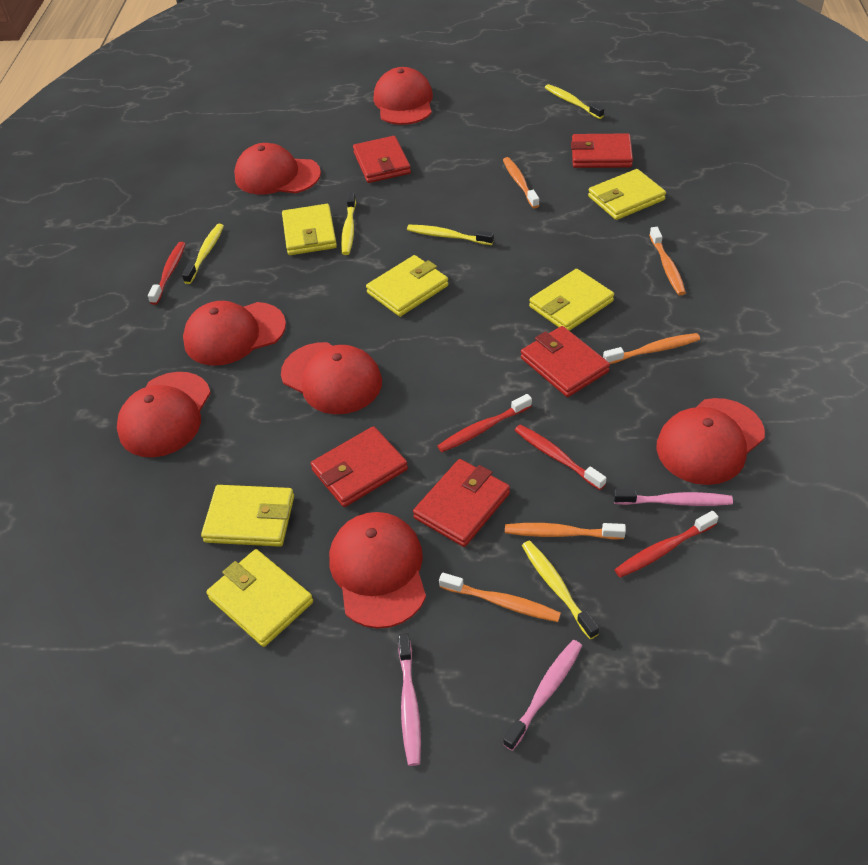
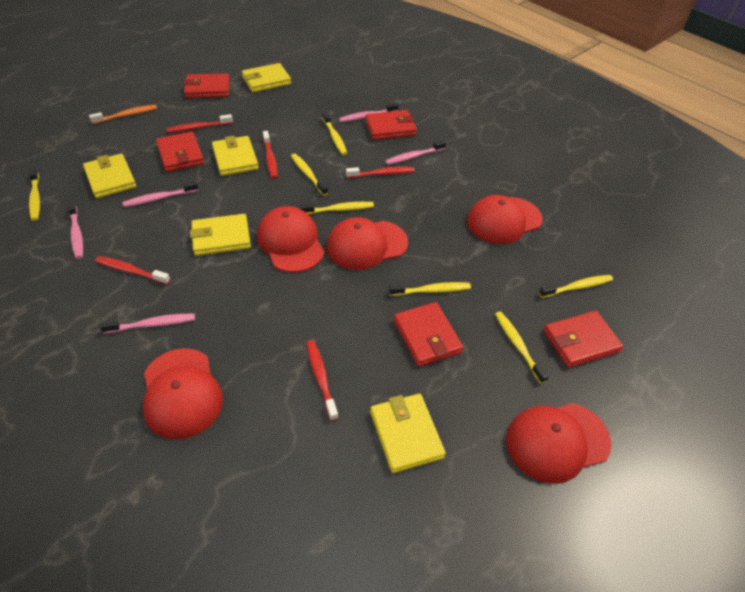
orange toothbrush: [439,573,561,622] [503,157,540,208] [505,523,626,540] [603,333,700,364] [649,227,686,295] = 5 -> [89,105,157,124] = 1
pink toothbrush: [398,633,421,766] [503,640,582,751] [614,489,733,506] = 3 -> [67,200,83,259] [100,313,195,334] [122,181,198,207] [339,103,399,122] [385,140,447,165] = 5
red cap: [117,372,211,457] [183,301,286,366] [234,143,321,194] [281,342,382,414] [329,512,426,629] [373,67,433,125] [657,398,765,485] = 7 -> [143,348,223,439] [257,206,325,272] [326,217,408,270] [467,195,543,244] [506,403,611,484] = 5
red toothbrush: [148,242,186,305] [437,394,532,452] [514,425,606,490] [614,511,719,578] = 4 -> [95,256,170,285] [167,114,233,133] [263,131,278,179] [306,340,338,421] [346,167,415,178] = 5
yellow toothbrush: [182,224,224,284] [341,192,356,255] [407,225,494,245] [522,541,599,639] [545,84,604,119] = 5 -> [29,167,40,221] [291,153,328,196] [300,202,374,214] [322,111,347,155] [389,282,471,296] [495,311,549,384] [539,275,613,298] = 7
yellow wallet: [201,485,294,547] [206,549,313,647] [282,204,337,255] [366,255,448,317] [529,269,614,331] [588,169,666,220] = 6 -> [83,154,136,198] [190,214,251,256] [212,136,259,176] [242,63,291,92] [370,394,446,473] = 5

